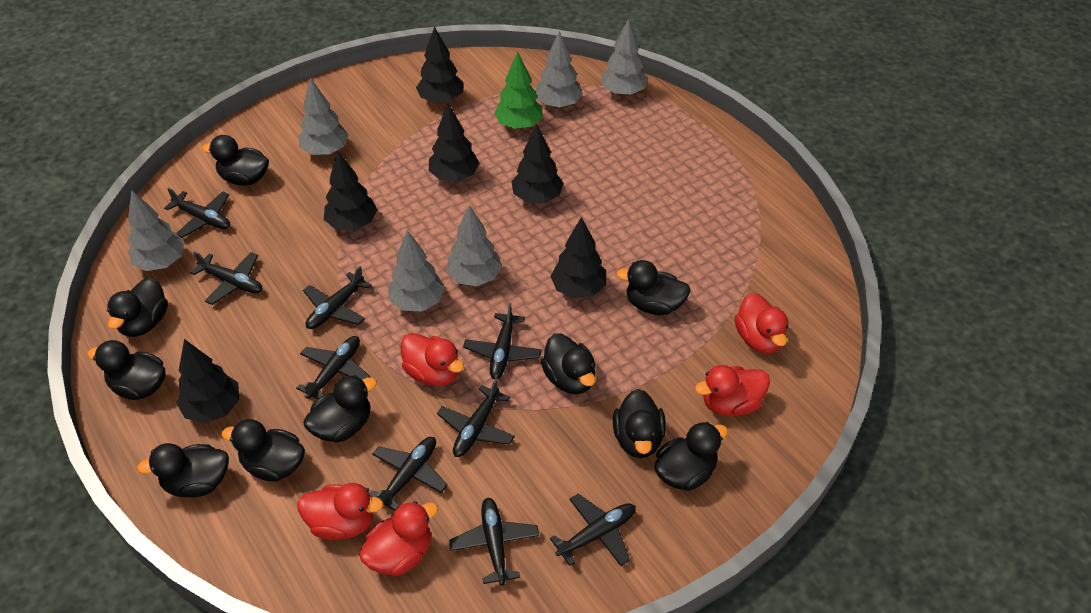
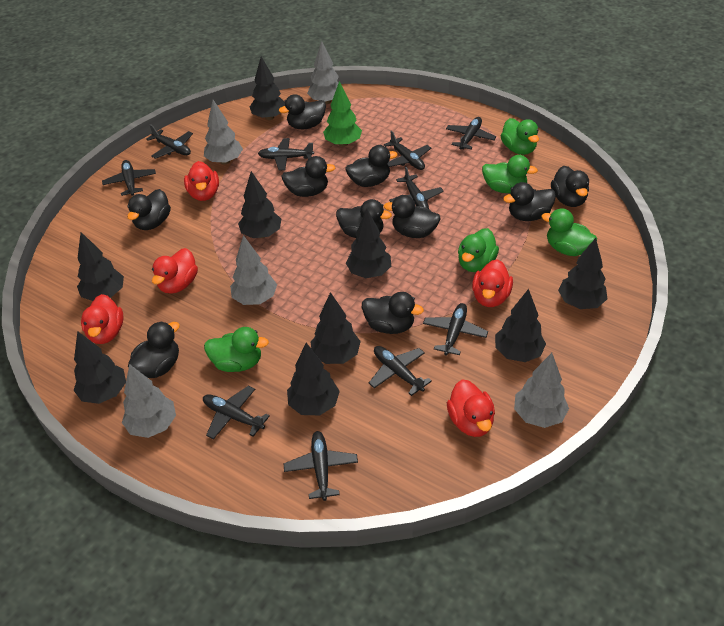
black plane: [164,188,230,238] [191,251,262,305] [296,336,371,399] [303,266,372,329] [369,437,448,511] [437,378,515,457] [449,497,539,585] [463,302,542,380] [550,494,636,566] = 9 -> [102,160,156,196] [146,124,193,159] [203,386,270,439] [258,138,314,170] [283,431,358,501] [369,346,432,396] [384,131,431,170] [389,166,444,209] [423,303,488,356] [446,117,496,150] = 10
black tree: [177,339,240,423] [324,151,377,231] [416,26,463,104] [429,103,479,182] [511,124,563,203] [550,217,606,298] = 6 -> [73,331,126,404] [77,232,124,301] [238,171,281,238] [250,57,285,120] [287,343,340,415] [310,292,361,364] [346,209,391,278] [495,289,546,362] [558,238,607,309] = 9
green duck: none = 0 -> [204,327,269,372] [458,228,499,272] [482,155,538,193] [501,118,539,155] [541,208,597,256] = 5
grey tree: [128,190,185,271] [298,77,349,155] [388,230,445,311] [446,205,502,286] [535,31,583,108] [601,19,648,96] = 6 -> [122,364,176,438] [204,100,243,165] [230,235,277,305] [307,41,339,104] [514,353,569,428] = 5

